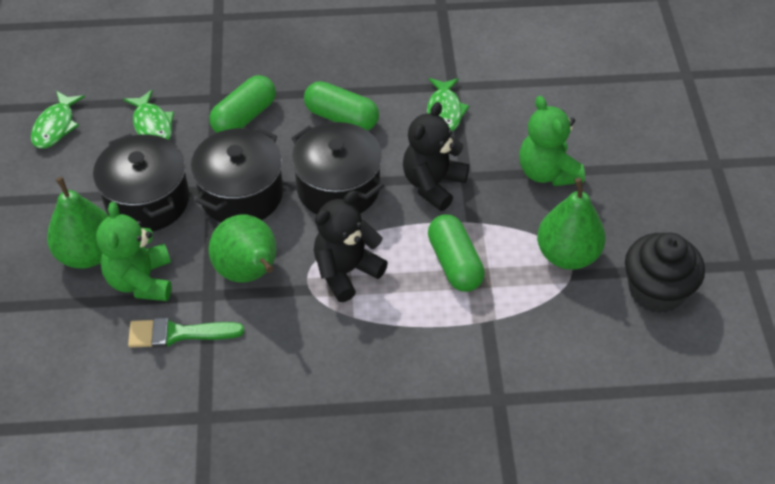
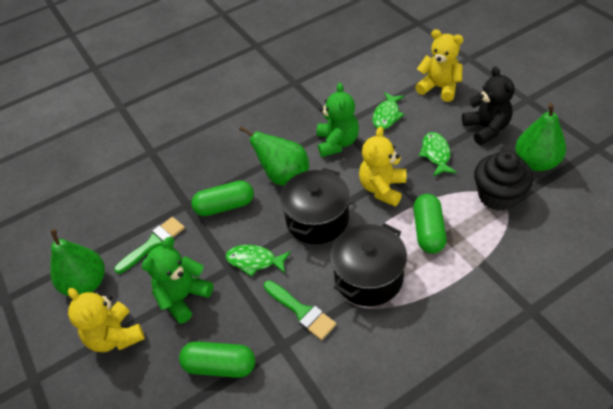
black pot: [93,133,189,231] [191,127,283,222] [291,122,384,214] = 3 -> [280,168,350,244] [330,223,407,306] = 2
black teddy bear: [314,191,388,302] [403,102,469,211] = 2 -> [462,66,514,145] = 1
green brush: [128,318,244,348] = 1 -> [114,217,185,274] [264,281,336,340] = 2
yellow teddy bear: none = 0 -> [68,288,145,352] [359,126,406,206] [415,29,464,102] = 3

